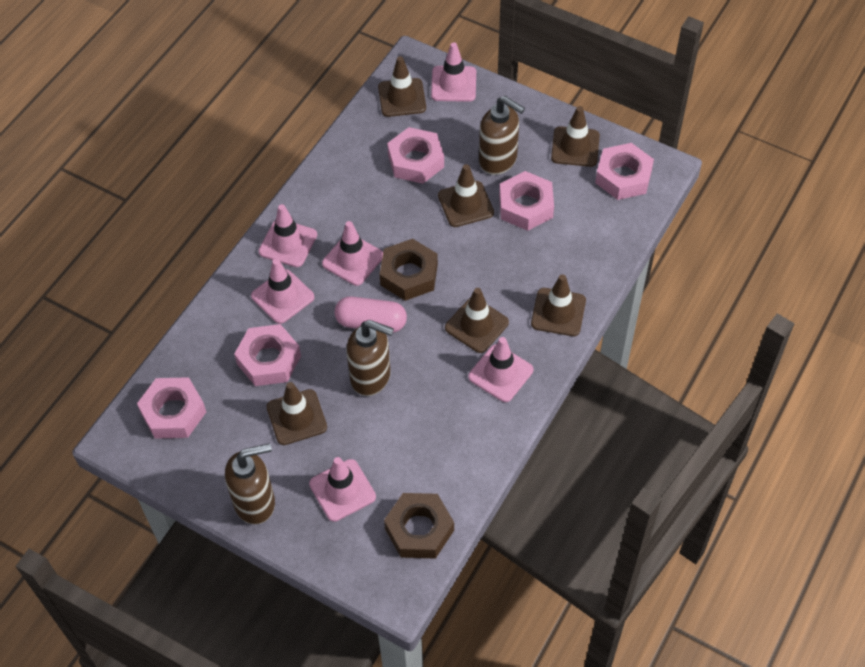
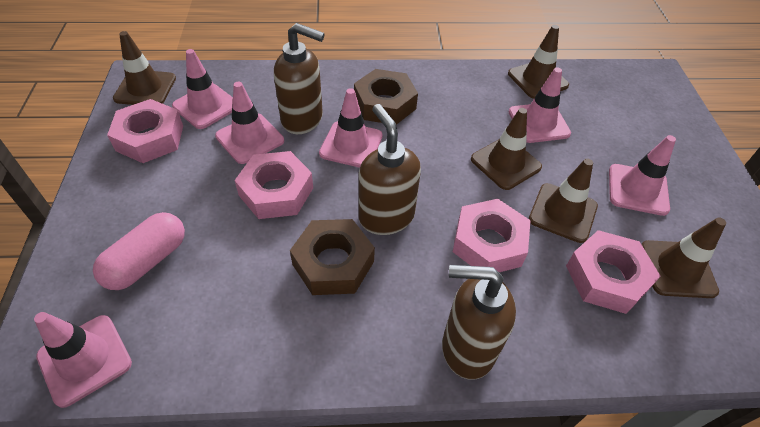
brown traffic cone: [267,382,327,445] [378,56,426,117] [438,164,494,227] [445,288,509,353] [531,274,586,336] [551,106,600,167] = 6 -> [113,31,176,105] [471,108,542,190] [508,25,569,99] [529,159,598,243] [642,218,726,298] = 5
pink nut: [137,377,206,439] [234,324,301,386] [387,127,444,184] [499,171,554,231] [595,143,654,200] = 5 -> [107,99,183,163] [234,151,313,219] [453,199,531,272] [566,230,661,314] = 4

